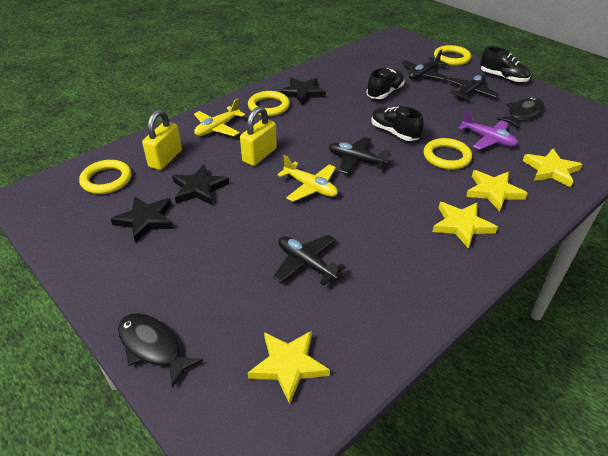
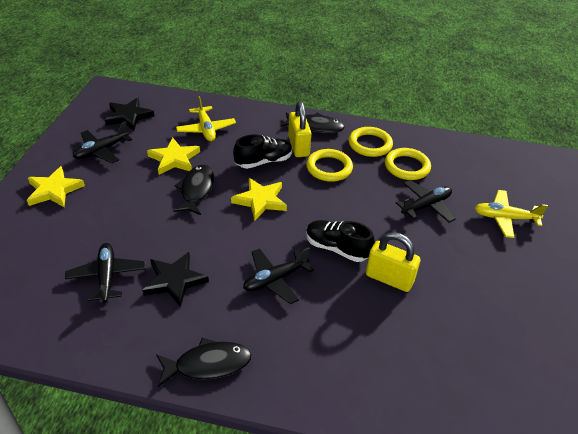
black fish: [118,313,203,388] [497,97,544,129] = 2 -> [156,338,252,387] [173,165,214,215] [281,112,345,133] = 3
black shoe: [367,68,405,99] [371,106,424,141] [480,47,530,83] = 3 -> [233,134,292,169] [306,220,375,262] = 2
black star: [111,196,173,243] [172,165,229,205] [280,78,326,105] = 3 -> [105,98,155,130] [142,252,209,307] = 2
purple plane: [458,110,518,150] = 1 -> none = 0
yellow ring: [79,160,132,194] [248,91,290,116] [424,138,472,170] [434,45,471,65] = 4 -> [306,149,353,182] [349,127,393,157] [385,148,431,180] = 3
yellow star: [248,331,330,404] [432,202,498,249] [466,170,528,212] [523,149,583,188] = 4 -> [27,166,85,207] [147,138,200,175] [231,178,287,221] = 3

